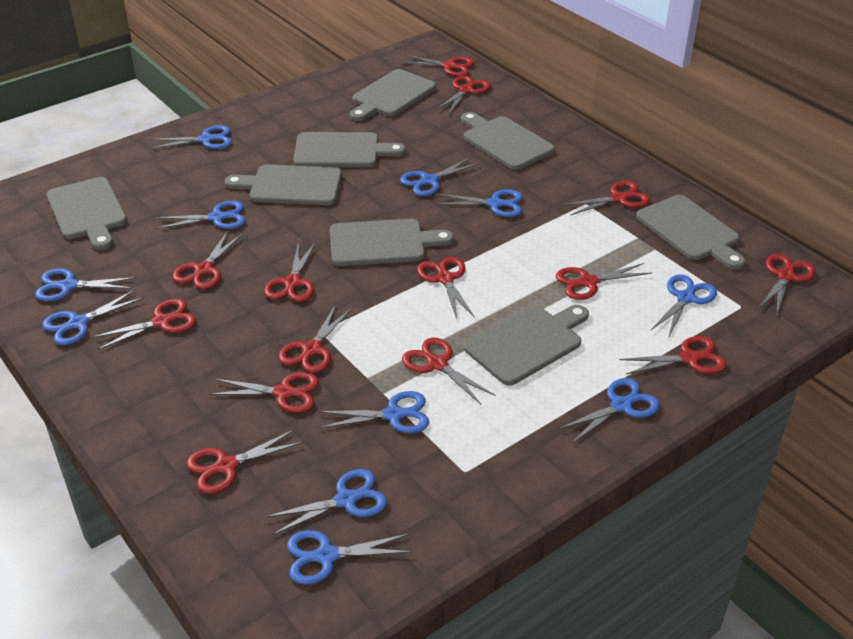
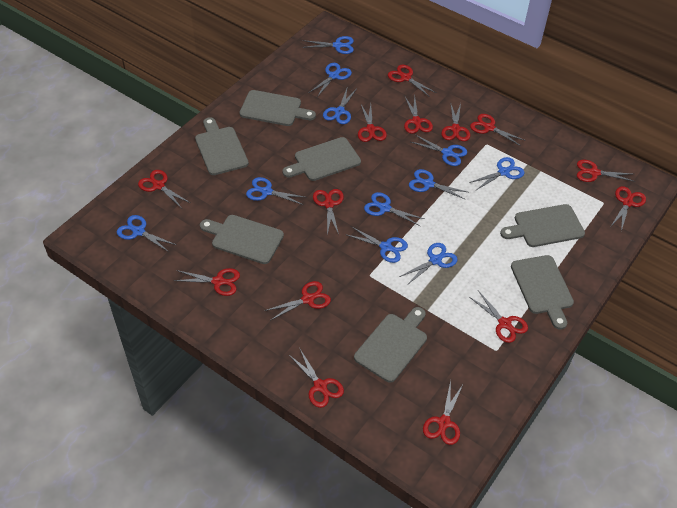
grey cutting board: [47,177,127,250] [225,164,342,205] [293,132,406,167] [330,219,454,266] [350,69,436,121] [461,112,555,170] [464,305,589,385] [636,195,745,269] = 8 -> [195,117,249,175] [200,215,284,264] [240,90,316,126] [283,137,361,181] [354,307,427,383] [500,204,585,247] [511,255,574,330] = 7

